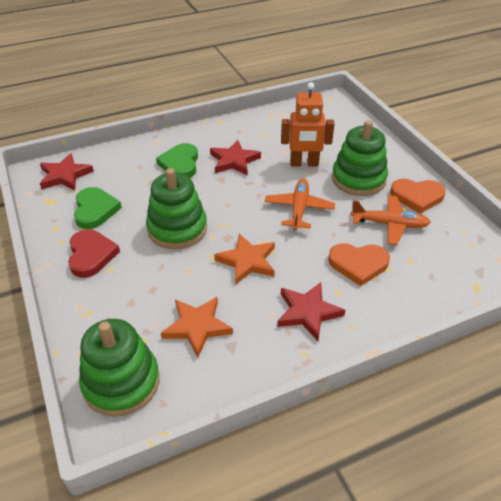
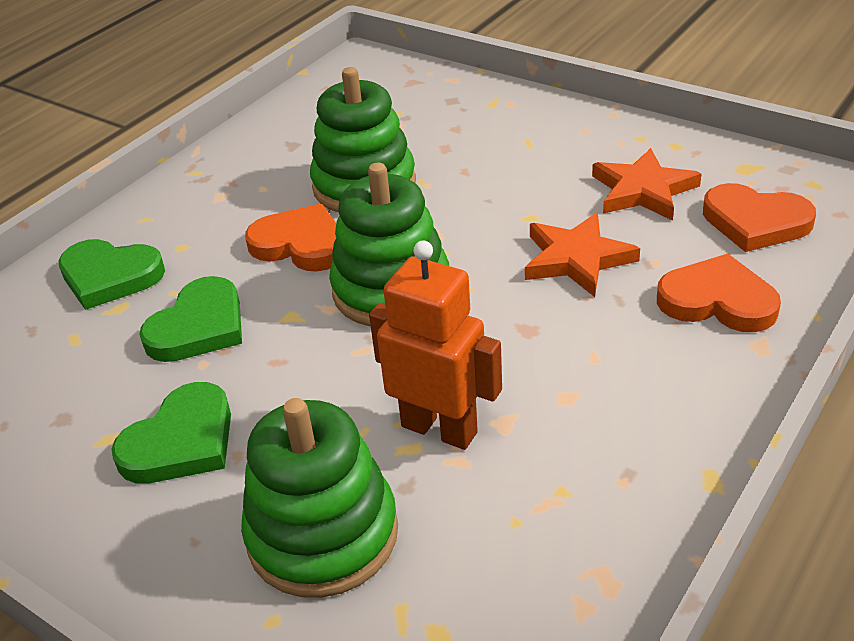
green heart: [74,187,122,229] [156,143,198,178] = 2 -> [58,239,165,310] [111,382,231,484] [139,276,242,362] = 3
orange heart: [328,243,390,286] [390,179,446,214] = 2 -> [245,204,336,272] [657,254,781,332] [703,183,816,252] = 3
orange plane: [265,178,335,230] [350,195,431,245] = 2 -> none = 0
red heart: [68,229,120,278] = 1 -> none = 0
red star: [40,153,94,191] [210,140,261,176] [277,282,345,341] = 3 -> none = 0

